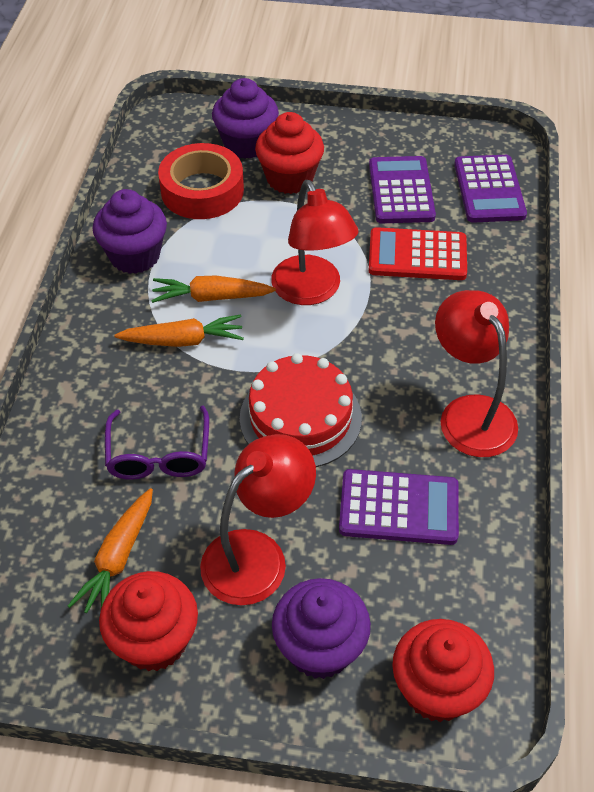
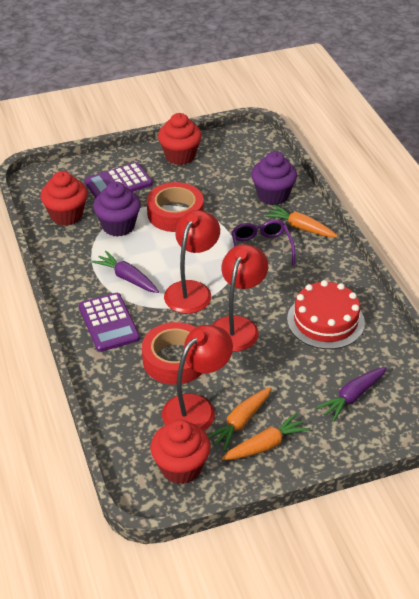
purple calculator: [339,469,459,545] [369,156,436,223] [454,155,527,223] = 3 -> [79,293,140,352] [84,162,153,199] = 2
purple carrot: none = 0 -> [92,251,159,293] [316,367,387,422] = 2
purple cupcake: [93,189,167,274] [212,78,279,159] [272,578,371,679] = 3 -> [93,181,141,237] [251,151,297,205] = 2
red calculator: [369,227,467,280] = 1 -> none = 0
red tape: [158,143,244,219] = 1 -> [142,322,202,385] [147,182,204,232] = 2

